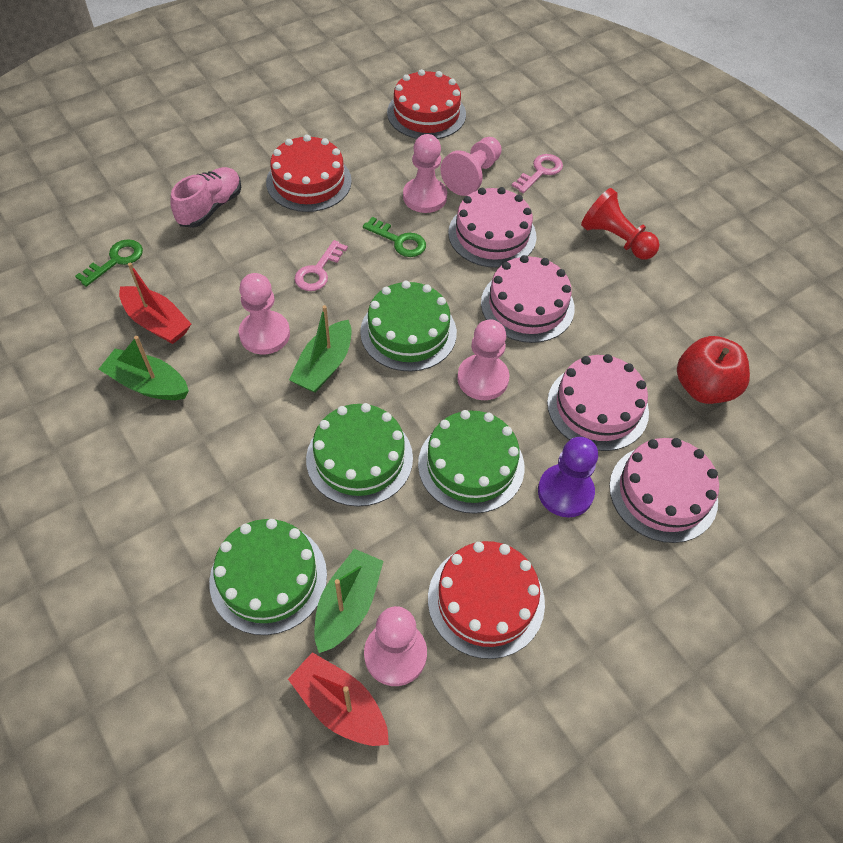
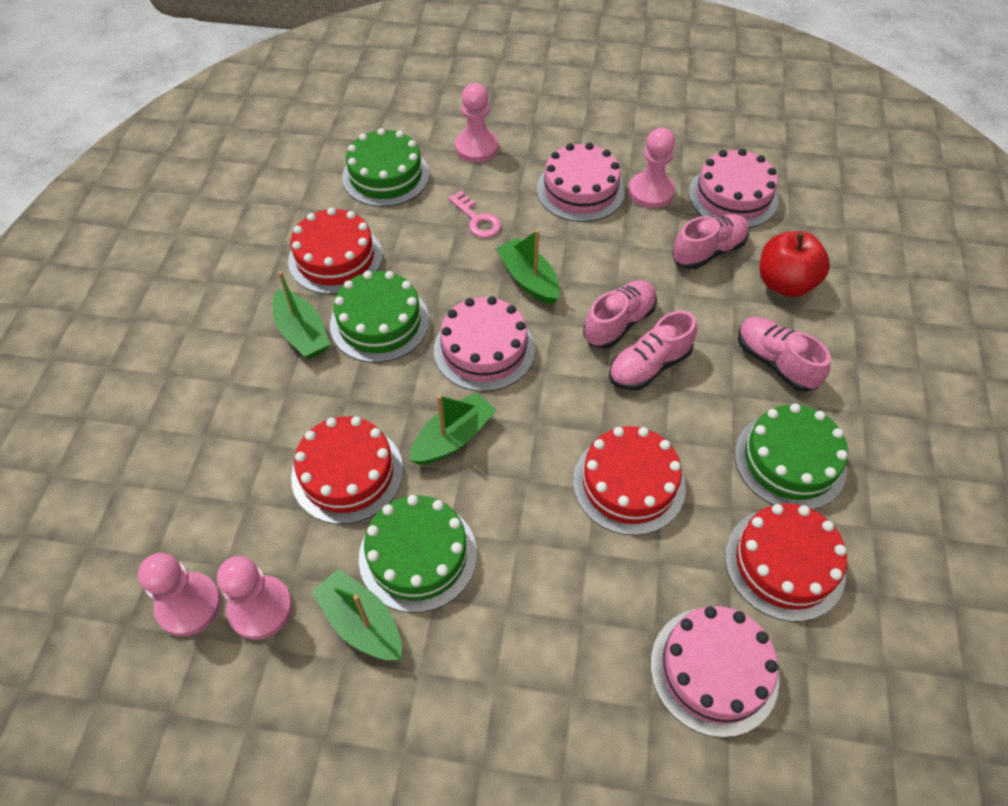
green boat: [99,336,189,400] [289,305,352,393] [314,549,384,653] = 3 -> [273,271,330,359] [312,569,402,660] [409,392,497,465] [496,229,560,305] = 4
green key: [75,239,143,287] [363,217,426,257] = 2 -> none = 0
pink key: [295,240,348,291] [512,154,563,193] = 2 -> [448,191,501,238] = 1
pink pawn: [239,273,290,354] [364,606,427,686] [403,134,447,213] [440,137,502,196] [457,319,510,400] = 5 -> [138,553,221,637] [217,556,292,640] [455,83,499,163] [629,128,675,208] = 4
pink shoe: [170,167,241,228] = 1 -> [583,280,657,349] [609,311,697,390] [672,214,749,269] [738,317,831,392] = 4
purple pawn: [538,437,598,518] = 1 -> none = 0
red boat: [119,263,191,344] [288,652,389,746] = 2 -> none = 0
red cake: [266,135,352,212] [387,69,466,139] [428,541,545,659] = 3 -> [288,207,383,294] [291,416,403,524] [573,426,686,536] [725,504,847,622] = 4
red pawn: [581,188,659,259] = 1 -> none = 0

